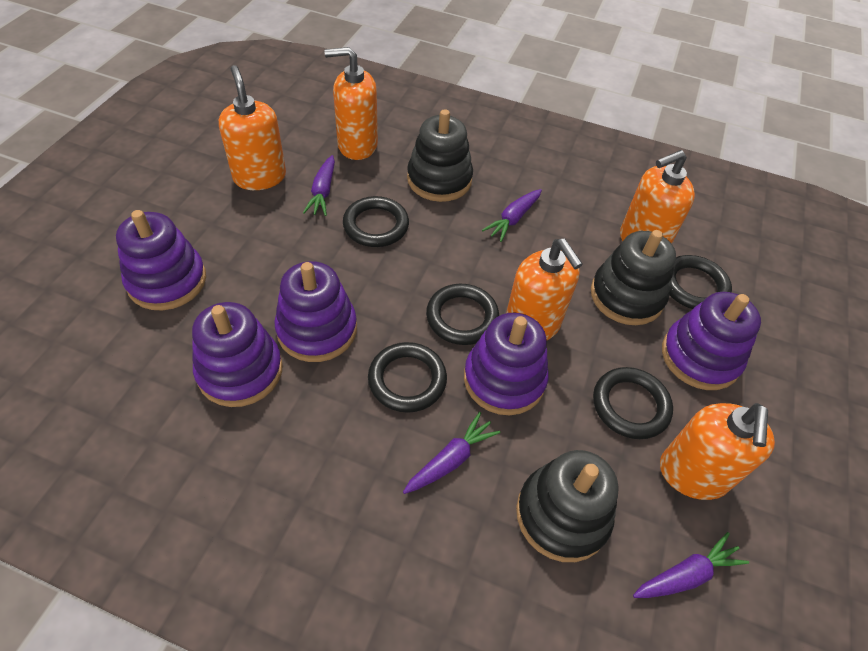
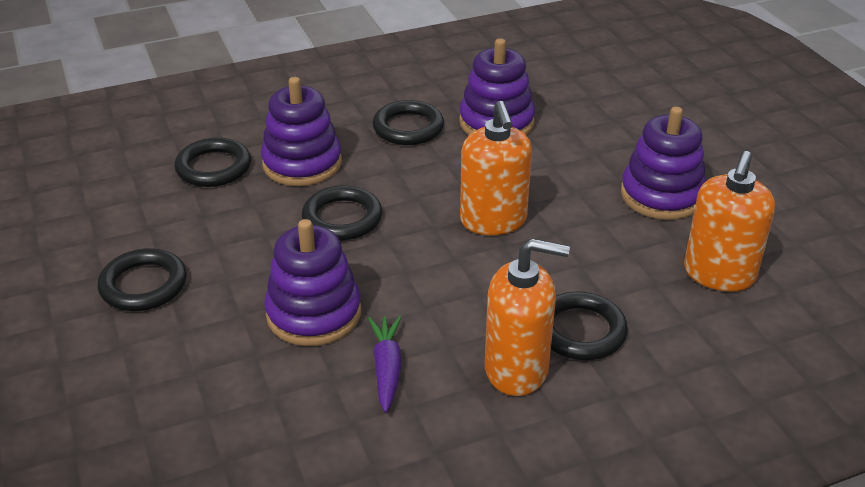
black stacking toy: [407,109,473,202] [516,450,619,562] [591,230,676,325] = 3 -> none = 0
orange soap dispenser: [219,65,286,190] [324,47,378,160] [506,239,583,340] [620,150,695,244] [660,403,775,500] = 5 -> [460,101,532,235] [485,239,570,396] [684,151,775,292] = 3
purple carrot: [303,155,335,216] [403,412,501,494] [482,189,542,242] [633,532,749,598] = 4 -> [368,316,402,413] = 1
purple stacking toy: [116,210,206,310] [192,302,283,407] [274,261,357,362] [464,313,549,415] [662,292,761,390] = 5 -> [261,77,342,186] [264,219,361,346] [459,38,535,135] [621,107,706,220] = 4

